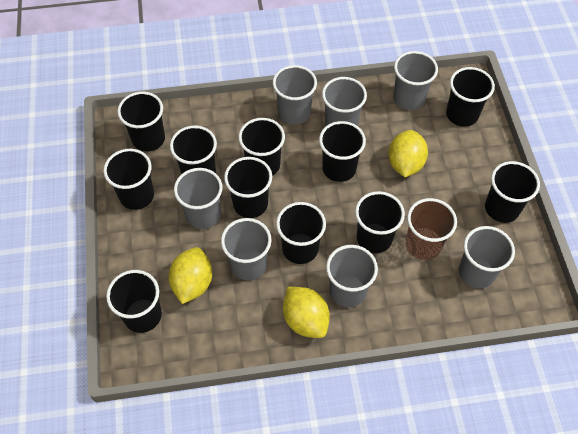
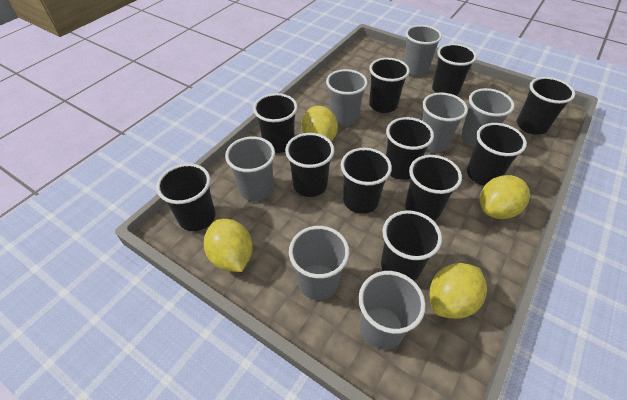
brown cup: [406,198,457,260] = 1 -> none = 0
yellow lemon: [168,247,212,304] [283,287,330,338] [388,130,428,177] = 3 -> [204,219,252,272] [301,106,338,141] [430,263,487,319] [480,175,530,219] = 4

